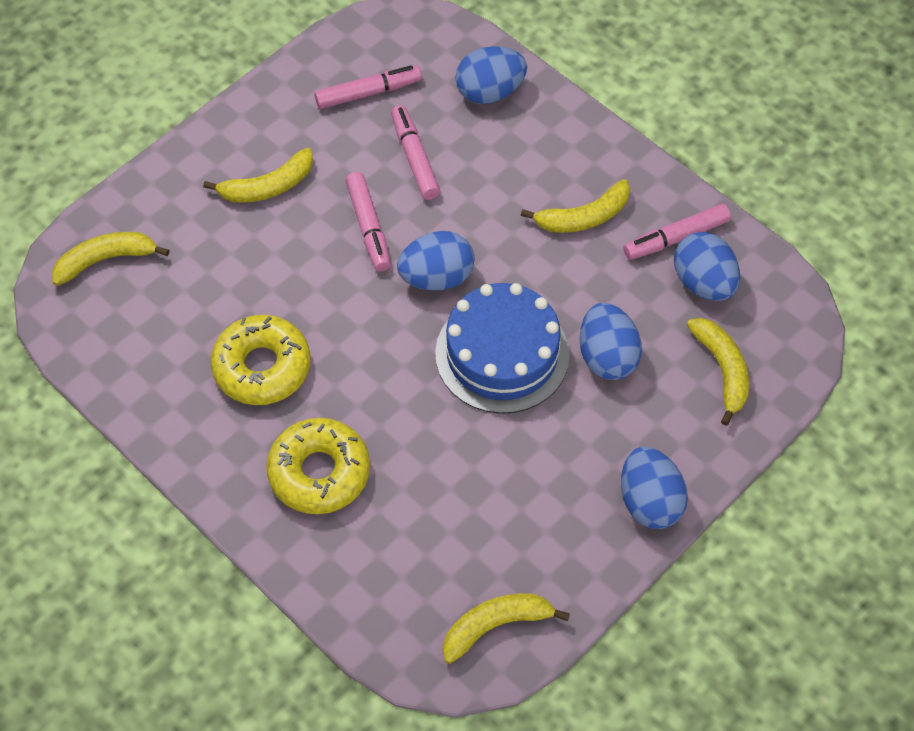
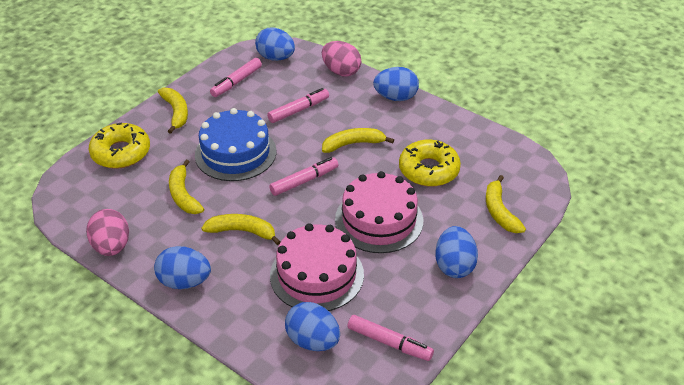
pink cake: none = 0 -> [270,223,364,311] [335,171,423,253] = 2
pink egg: none = 0 -> [86,209,129,256] [322,41,361,77] = 2

